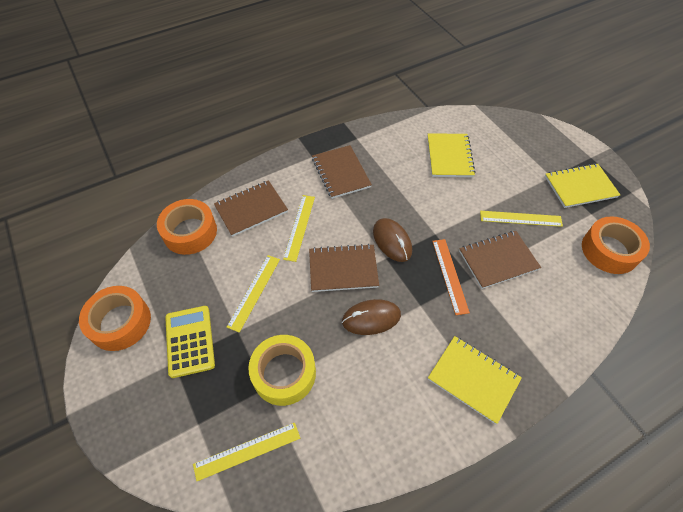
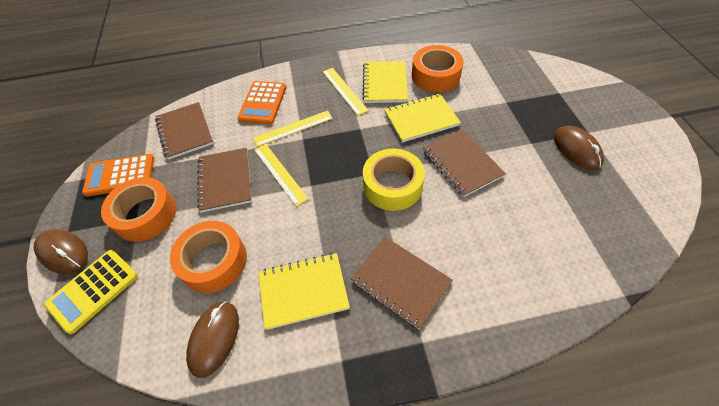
brown mouse: [342,299,401,335] [373,218,412,262] = 2 -> [34,229,88,274] [186,301,239,378] [554,126,604,170] = 3
orange calculator: none = 0 -> [82,154,154,197] [237,81,286,125] = 2
orange ruler: [432,239,470,315] = 1 -> none = 0
yellow ruler: [193,423,300,481] [227,255,280,333] [283,195,315,262] [480,211,563,227] = 4 -> [253,110,333,147] [254,144,309,206] [323,68,368,116] = 3

